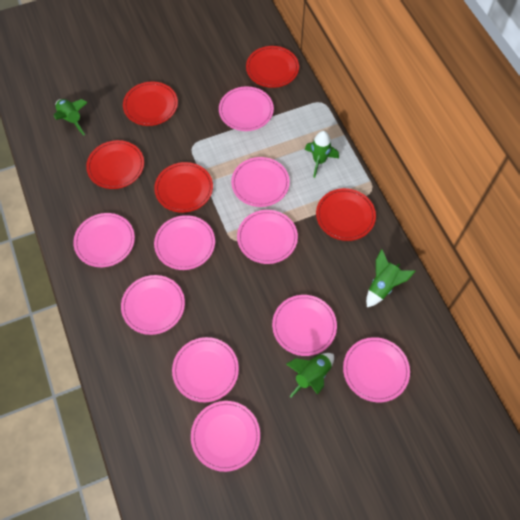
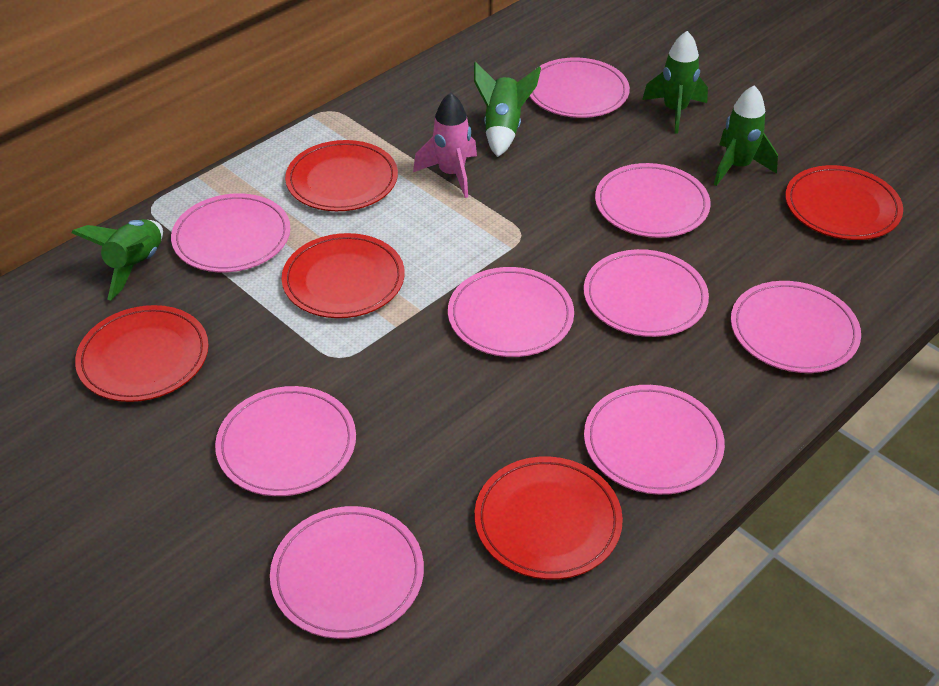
pink plate: [73,213,135,267] [121,275,185,335] [154,215,215,270] [172,337,239,402] [191,401,260,472] [219,86,274,131] [231,157,290,207] [237,210,298,264] [272,295,337,356] [343,337,410,402] = 10 -> [171,193,290,272] [215,386,356,496] [270,506,424,639] [448,267,574,357] [530,57,630,118] [584,249,709,337] [584,385,725,495] [595,163,711,238] [731,281,861,373] = 9
pink rocket: none = 0 -> [413,93,477,198] = 1

